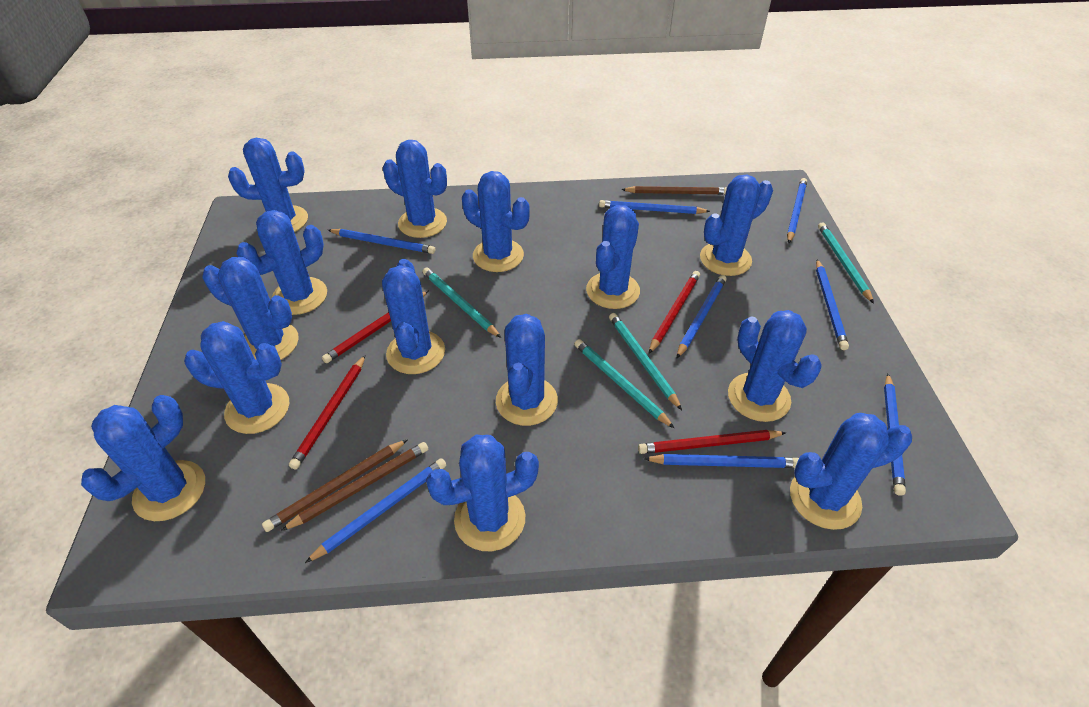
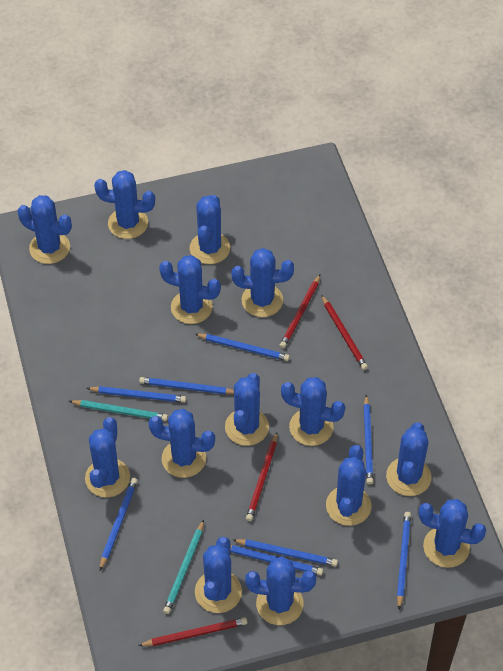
brown pencil: [262,439,408,532] [281,442,428,531] [621,186,727,195] = 3 -> none = 0
turquoise pencil: [423,267,501,338] [574,339,674,428] [609,313,682,410] [818,222,874,304] = 4 -> [69,400,168,421] [163,520,204,614] = 2

